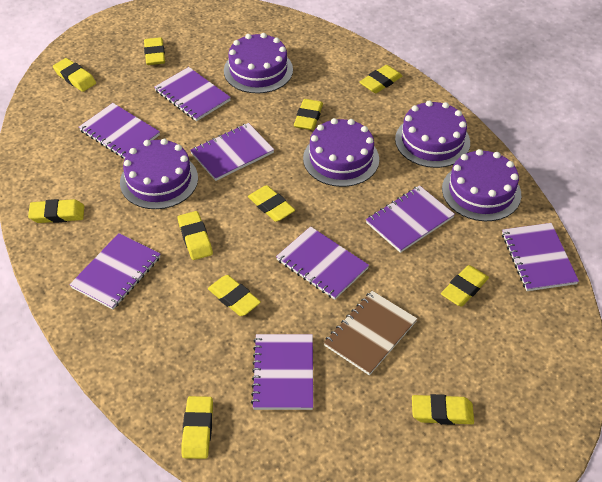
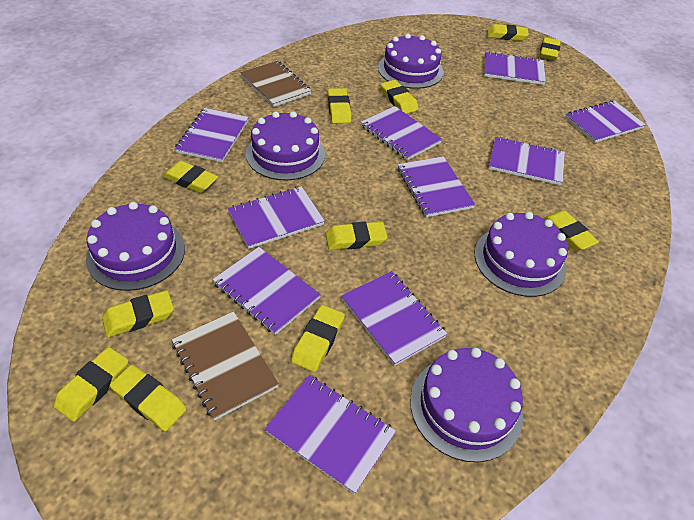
brown notebook: [324,291,418,375] = 1 -> [172,311,279,421] [240,61,312,107] = 2
purple notebook: [69,233,160,310] [79,103,160,159] [154,67,231,121] [190,123,274,181] [251,334,313,410] [276,226,369,300] [366,185,455,253] [502,223,579,291] = 8 -> [174,108,249,162] [212,247,321,335] [228,186,325,249] [265,375,396,494] [341,271,447,366] [361,106,442,160] [398,156,475,217] [484,51,546,85] [489,137,565,185] [565,100,646,143] = 10

